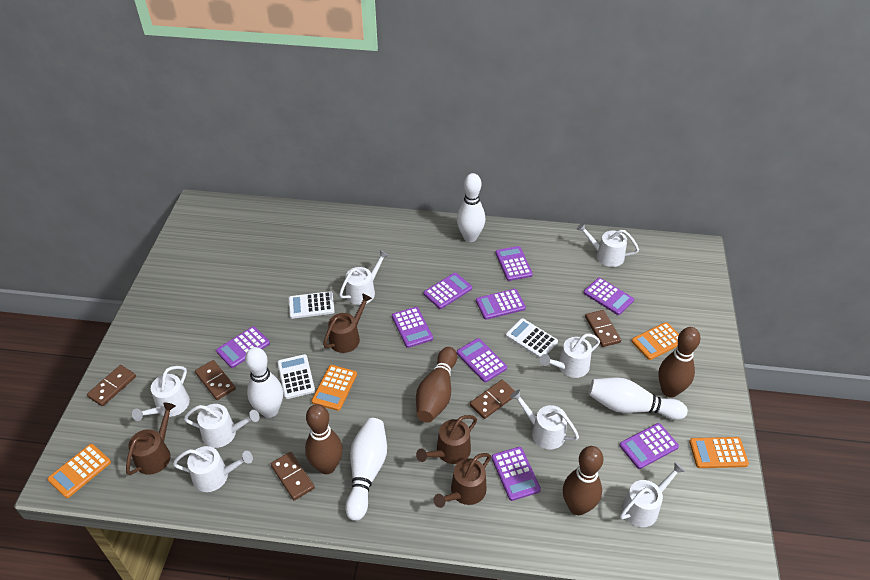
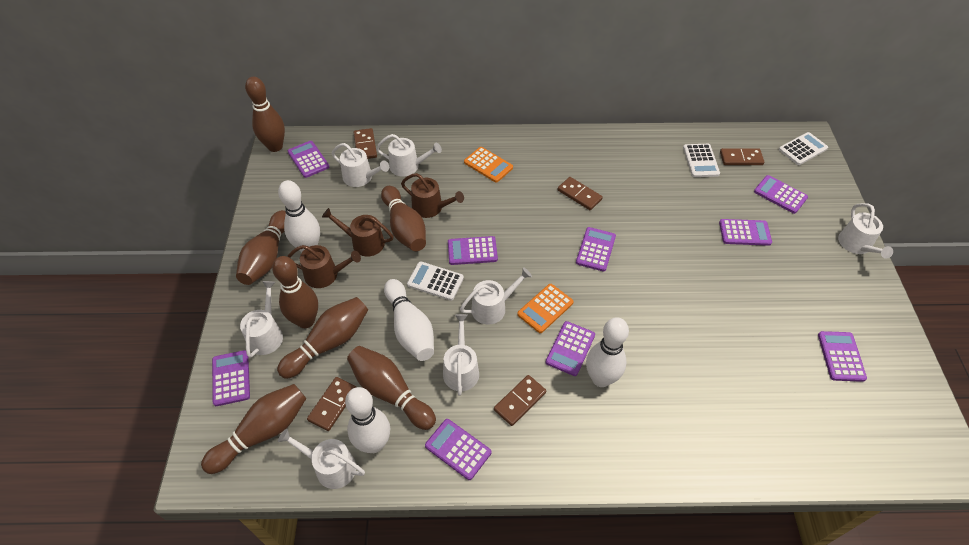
brown bowling pin: [305,404,343,474] [416,347,457,423] [563,446,603,515] [658,327,701,398] = 4 -> [201,384,307,474] [236,210,286,285] [245,77,285,152] [272,256,318,328] [277,297,368,379] [347,346,436,430] [381,186,426,251] = 7
brown watering can: [126,403,175,475] [323,293,372,353] [416,415,477,464] [433,453,491,508] = 4 -> [287,245,361,288] [322,208,394,257] [401,173,464,218] = 3
orange calculator: [47,444,111,498] [312,365,357,411] [631,322,679,360] [689,437,749,468] = 4 -> [464,147,513,183] [517,284,574,333] = 2
white watering can: [132,366,190,421] [173,446,253,492] [184,404,260,448] [339,250,389,305] [510,389,579,450] [540,334,600,378] [577,222,639,267] [620,462,685,527] = 8 -> [240,281,283,358] [278,429,365,489] [332,143,389,187] [376,134,442,177] [443,314,479,396] [460,267,532,325] [838,203,893,259] = 7

